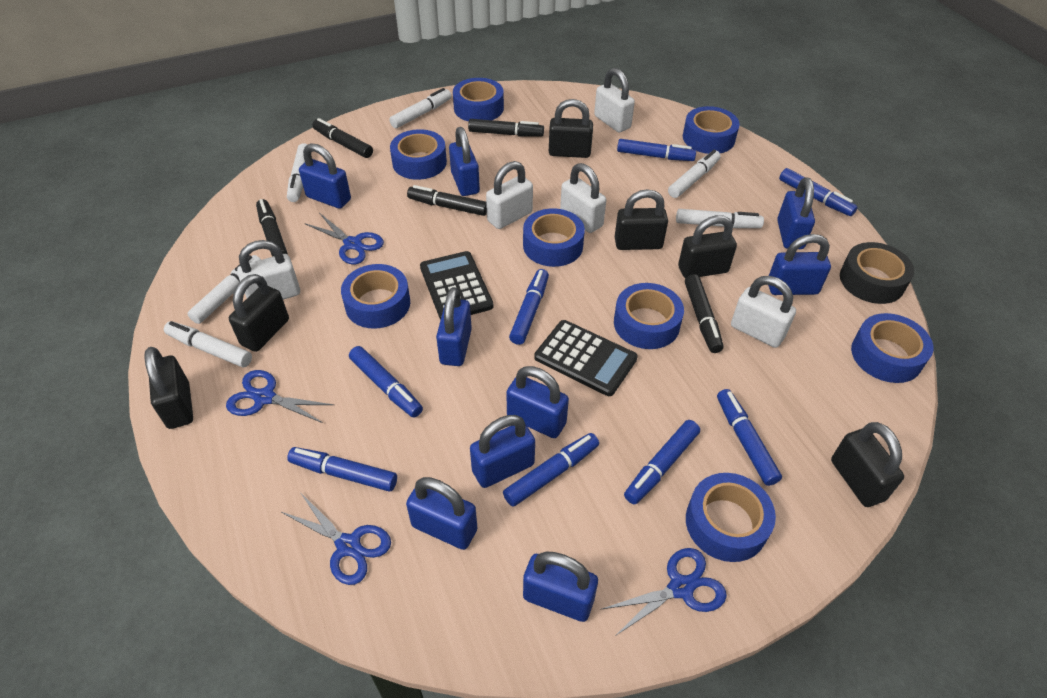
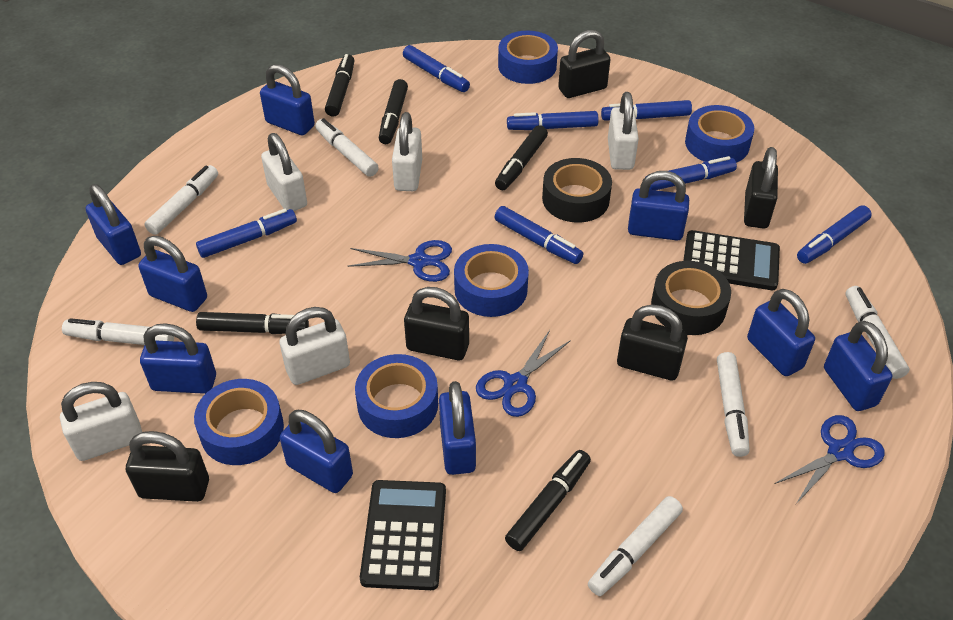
black padlock: [145,347,193,429] [229,274,289,352] [549,99,593,158] [615,189,668,250] [678,215,737,278] [831,422,904,507] = 6 -> [126,431,209,502] [404,287,469,360] [558,30,611,98] [617,305,688,381] [744,147,778,229] = 5
black tape: [840,242,914,304] = 1 -> [542,158,612,222] [651,261,731,335] = 2
blue marker: [287,447,397,491] [349,346,423,418] [503,433,599,507] [509,269,549,345] [617,139,696,161] [624,420,700,504] [717,389,782,486] [779,168,858,216] = 8 -> [196,209,297,258] [403,45,470,92] [494,206,583,264] [507,111,599,130] [601,100,692,121] [647,156,737,190] [797,205,872,264] = 7
blue scissors: [226,370,334,423] [280,492,391,585] [306,214,384,264] [600,548,727,637] = 4 -> [347,240,452,282] [476,330,571,417] [774,415,885,504] = 3
blue tape: [341,264,410,329] [390,129,447,180] [453,78,504,122] [523,208,585,267] [614,283,684,349] [683,106,740,154] [686,473,776,562] [851,313,933,383] = 8 -> [194,379,284,465] [355,354,438,438] [454,244,529,317] [498,31,558,84] [685,105,754,163] = 5

